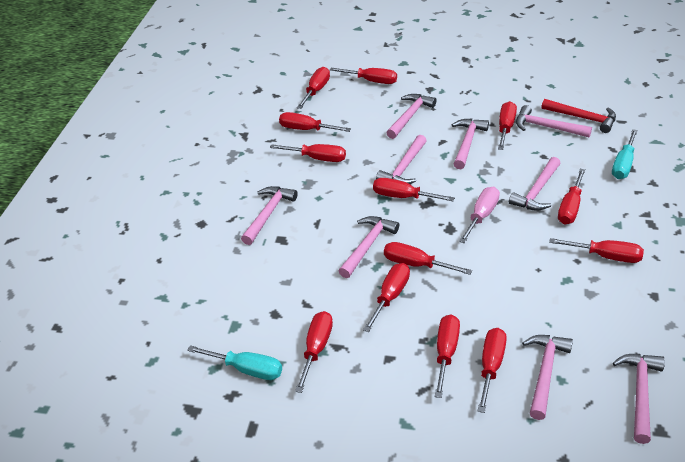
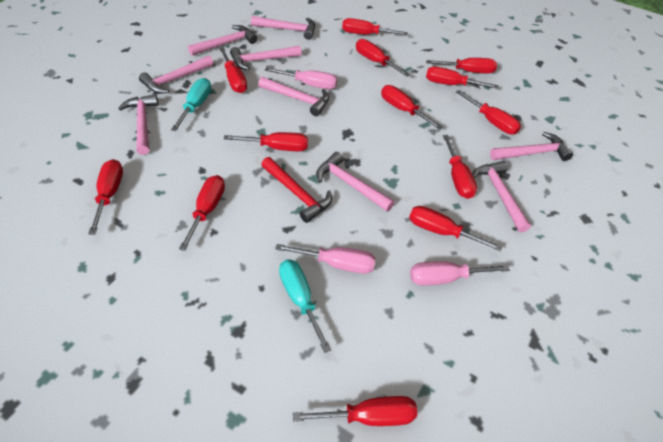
pink screwdriver: [459,187,500,243] = 1 -> [265,67,337,89] [275,244,375,274] [410,261,510,286] = 3

